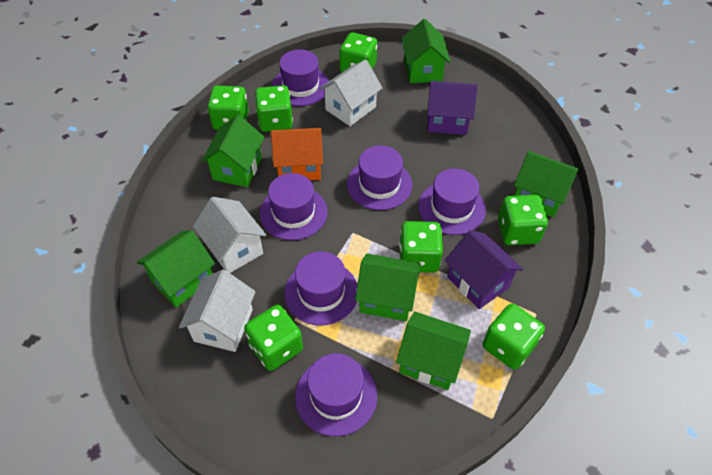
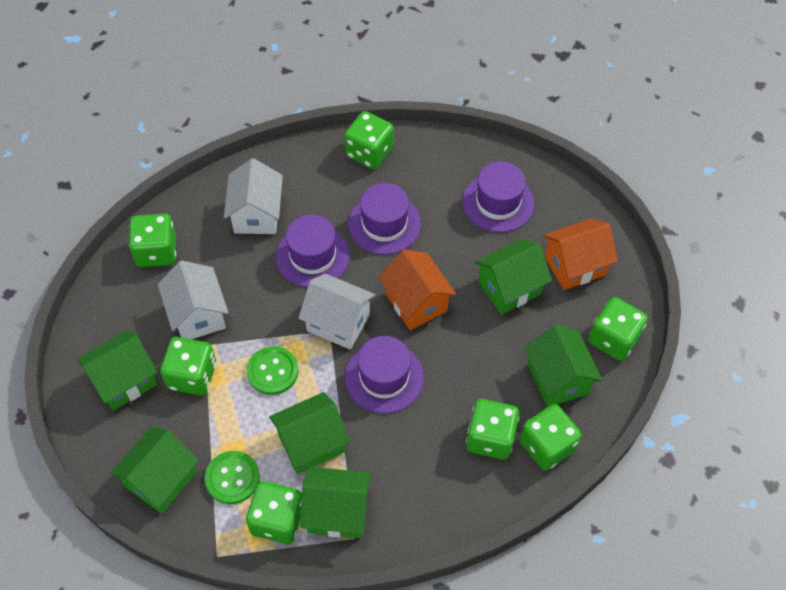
green button: none = 0 -> [205,451,260,504] [247,346,299,395] = 2
orange house: [271,128,323,180] = 1 -> [379,249,456,330] [543,218,618,290] = 2
purple hat: [259,173,328,240] [272,49,329,106] [284,251,357,326] [295,353,377,437] [347,145,412,210] [418,168,486,235] = 6 -> [276,215,350,287] [345,336,424,413] [348,183,421,255] [462,161,534,232] = 4
purple house: [427,81,478,135] [445,230,523,309] = 2 -> none = 0

